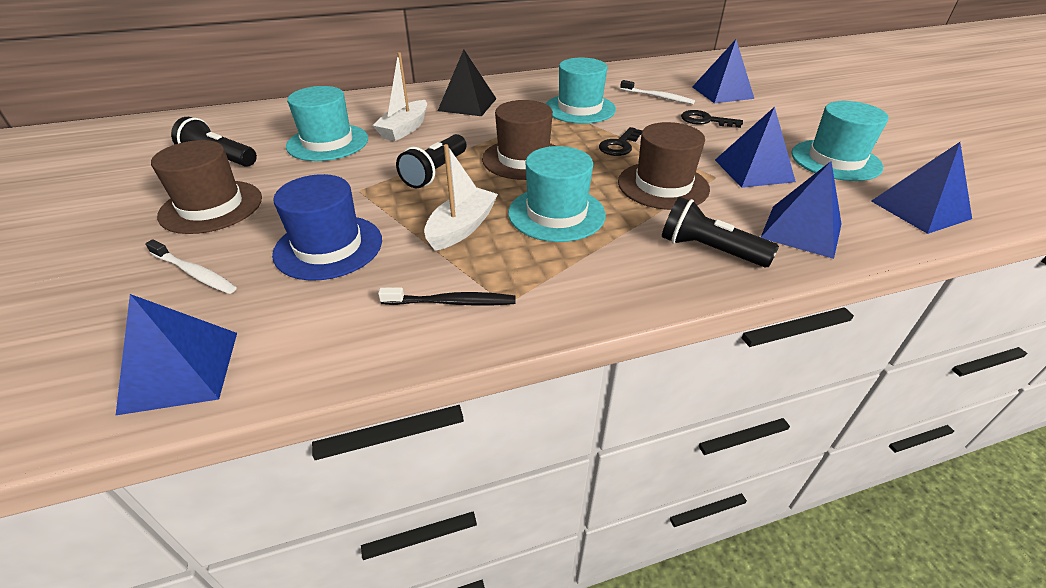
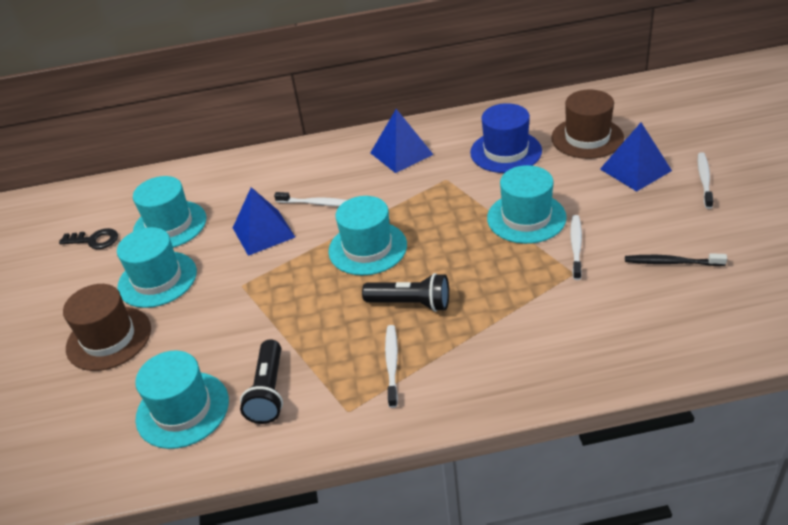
black flashlight: [171,117,257,167] [396,134,467,188] [662,197,779,267] = 3 -> [240,339,283,424] [362,273,449,312] = 2
black key: [599,127,643,156] [681,110,743,128] = 2 -> [59,228,118,249] = 1
black pyramid: [438,49,497,116] = 1 -> none = 0
blue pyramid: [116,294,237,415] [692,39,754,103] [715,107,796,188] [761,161,842,259] [871,142,972,234] = 5 -> [233,187,295,256] [370,109,434,173] [600,123,672,192] = 3
brown hat: [151,140,262,234] [482,100,555,180] [618,122,710,210] = 3 -> [63,284,151,371] [551,90,624,159] = 2
turquoise hat: [286,86,368,161] [508,146,606,242] [546,58,616,124] [791,101,889,181] = 4 -> [117,227,197,308] [133,176,207,248] [135,350,229,449] [328,196,407,276] [487,165,567,244] = 5
white boat: [372,52,427,141] [424,144,498,251] = 2 -> none = 0
white toothbrush: [145,239,237,294] [620,80,695,104] = 2 -> [274,192,347,206] [385,325,398,408] [570,215,582,280] [698,152,714,209] = 4

